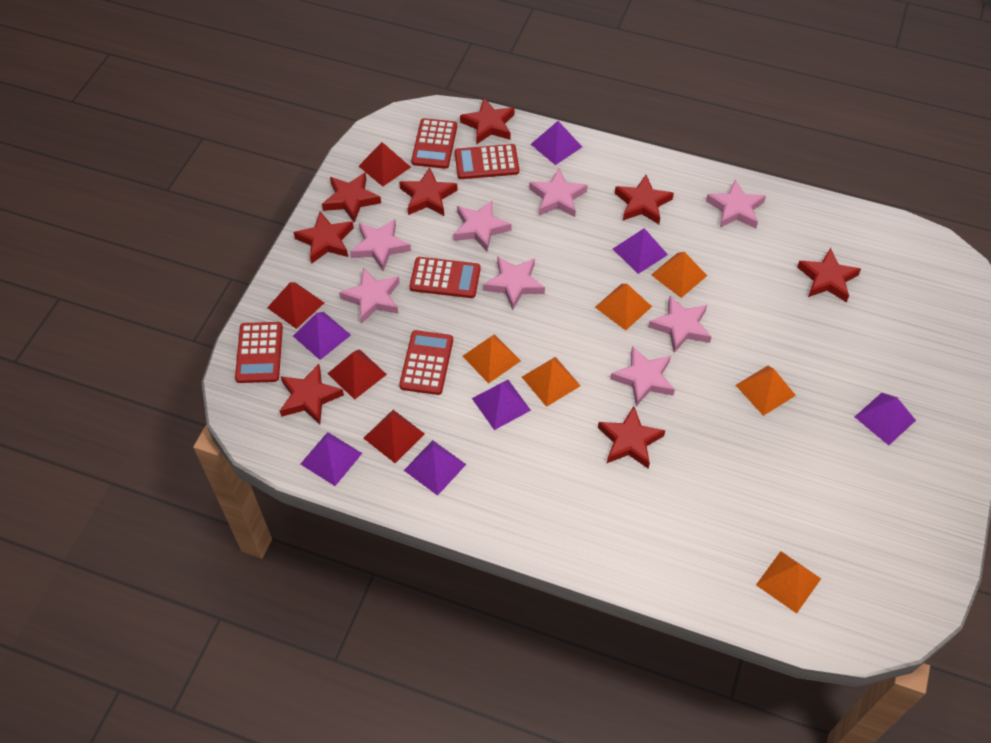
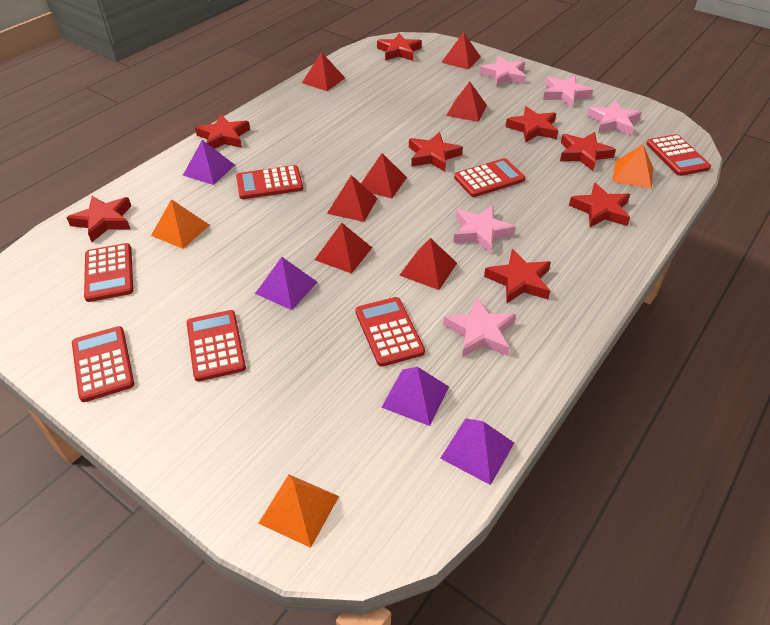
orange pyramid: [462,334,521,383] [522,357,581,407] [595,284,652,331] [651,252,707,298] [736,366,796,416] [756,551,821,613] = 6 -> [151,199,210,249] [258,475,339,548] [612,144,653,189] = 3
pink star: [339,268,400,324] [350,219,411,271] [453,200,512,252] [483,256,545,310] [529,169,588,217] [610,346,675,406] [648,296,711,353] [706,180,766,229] = 8 -> [443,297,516,357] [453,205,516,254] [479,56,526,87] [543,75,593,108] [587,100,642,136] = 5
purple pyramid: [293,312,351,360] [301,432,362,486] [404,440,466,496] [472,380,531,430] [531,121,582,165] [613,228,668,274] [855,393,916,445] = 7 -> [183,140,235,185] [255,257,318,310] [381,367,449,426] [440,418,514,485] = 4
red calculator: [235,322,283,383] [399,330,453,395] [410,257,481,298] [411,118,457,169] [455,144,519,179] = 5 -> [72,326,134,402] [84,243,133,302] [186,310,246,381] [236,165,303,199] [355,297,425,367] [454,158,525,197] [646,134,711,176] = 7
red pyramid: [267,282,324,329] [327,349,387,400] [359,142,411,187] [363,410,425,463] = 4 -> [302,52,345,91] [315,223,372,274] [327,175,378,222] [361,153,407,199] [399,238,457,290] [441,32,481,70] [446,82,487,122] = 7

